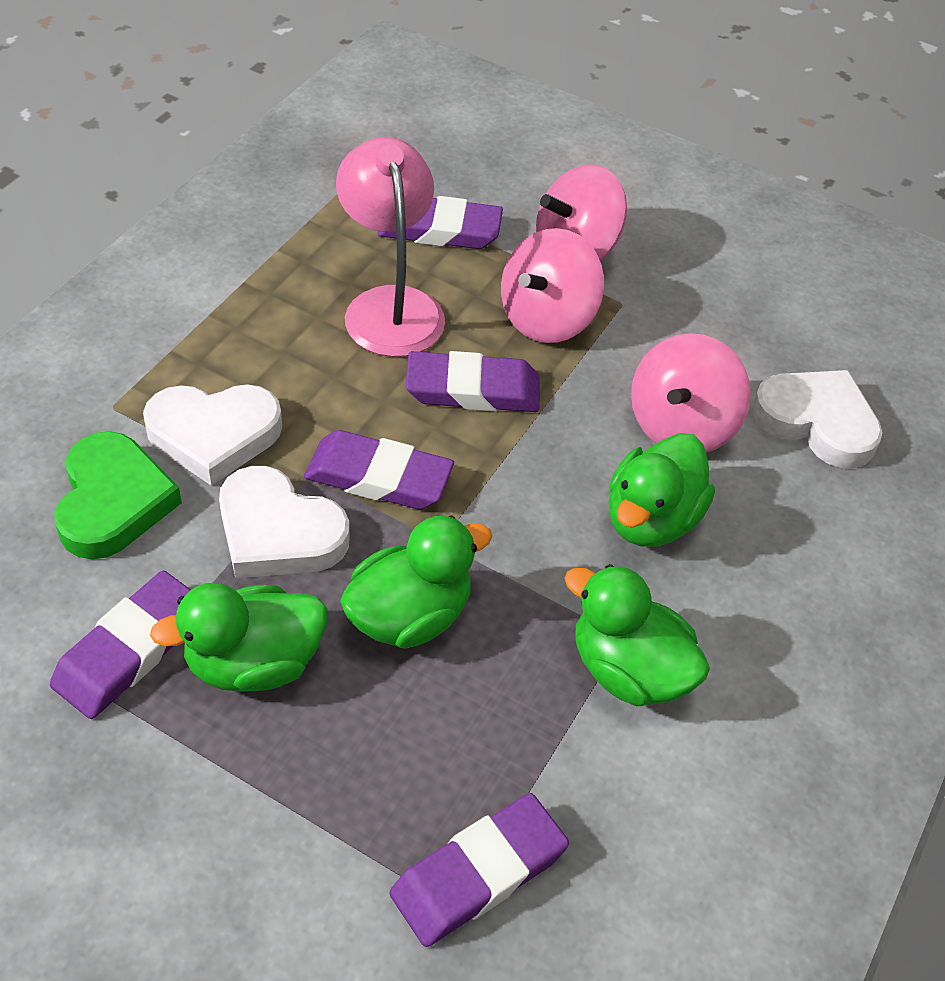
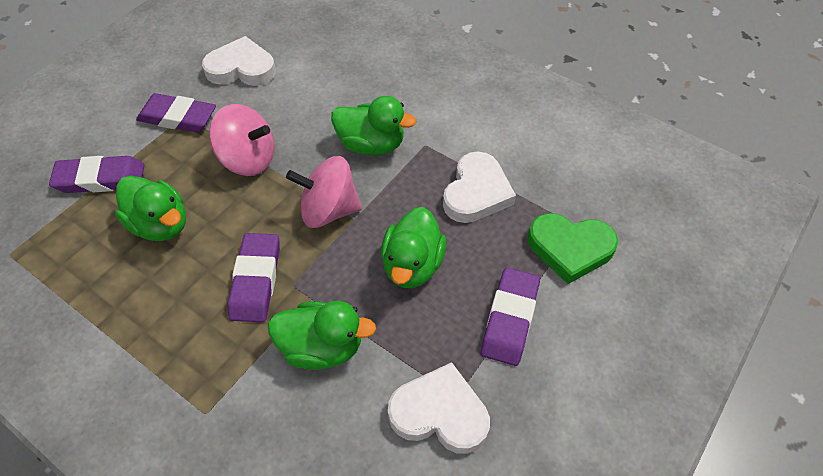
pink lamp: [336,137,445,357] = 1 -> none = 0
pink spinning top: [501,228,604,343] [536,165,627,261] [631,333,751,453] = 3 -> [209,104,274,176] [286,156,362,228] = 2
purple eraser: [50,571,191,719] [304,430,454,510] [377,196,503,249] [389,793,569,947] [406,351,540,412] = 5 -> [49,156,144,193] [136,93,216,132] [228,233,280,322] [481,268,540,366] = 4

